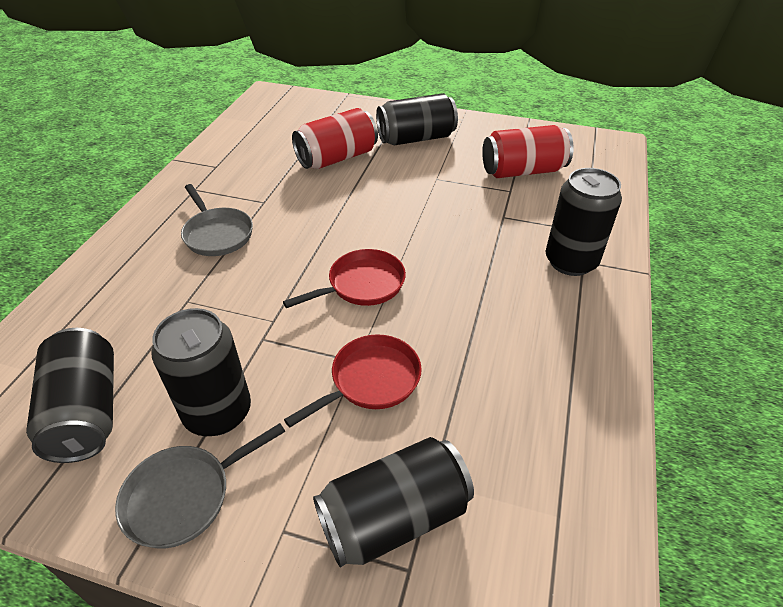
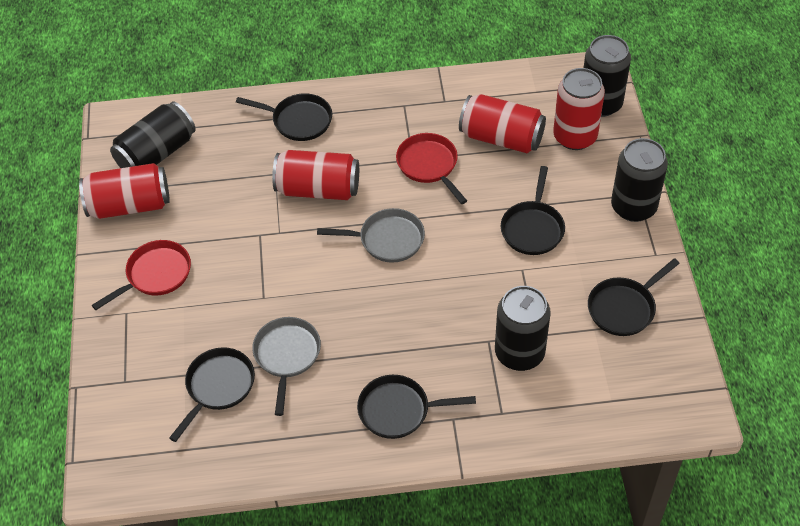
black can: [26,328,114,463] [152,308,251,436] [313,437,474,568] [376,93,458,145] [546,168,622,276] = 5 -> [110,101,196,168] [495,286,550,371] [584,35,631,117] [611,138,668,222] = 4
black pan: none = 0 -> [169,347,255,442] [236,93,332,141] [357,375,476,439] [501,166,565,255] [588,258,680,336] = 5
red can: [292,108,378,169] [482,125,573,178] = 2 -> [79,163,170,219] [272,150,359,200] [459,94,546,153] [553,68,605,150] = 4

